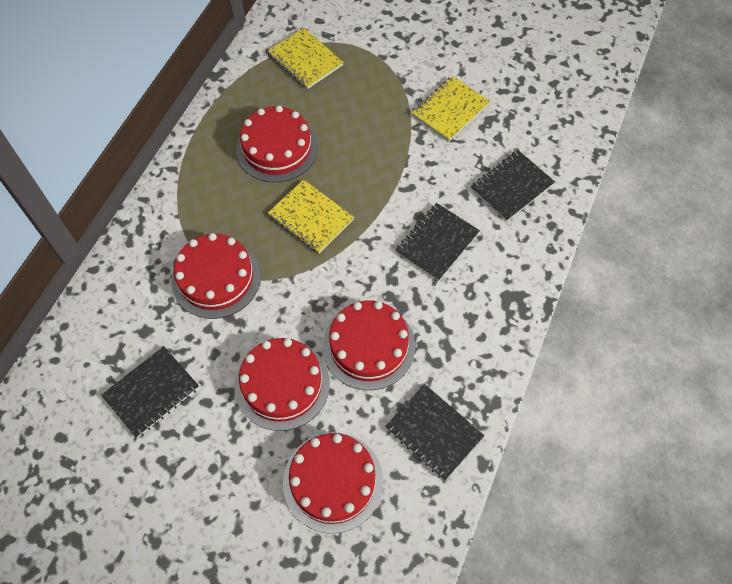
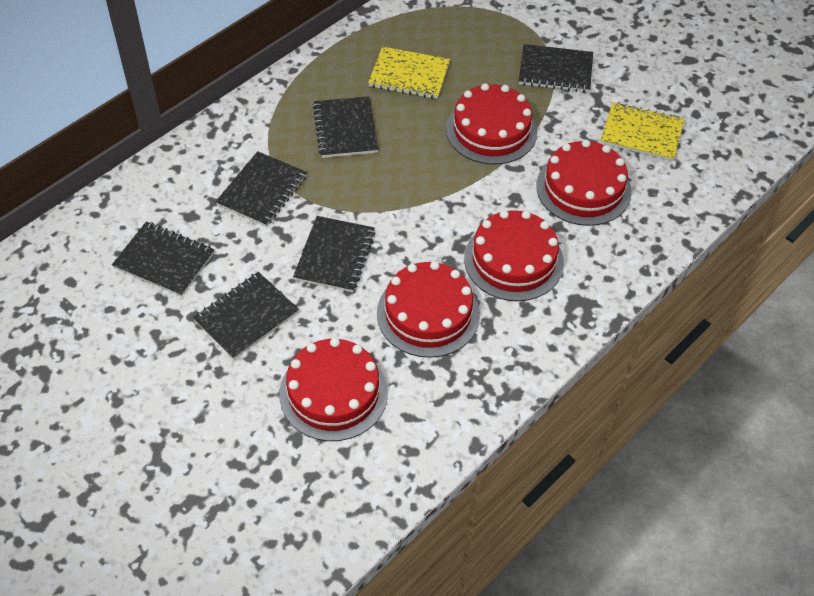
black notebook: [101,346,199,438] [385,384,485,480] [396,203,480,281] [471,150,555,221] = 4 -> [112,221,214,297] [193,272,299,359] [215,151,307,227] [293,216,375,292] [313,96,379,158] [519,44,593,92] = 6
yellow notebook: [268,28,344,89] [268,179,354,254] [412,76,490,142] = 3 -> [368,47,450,99] [601,102,685,161] = 2

